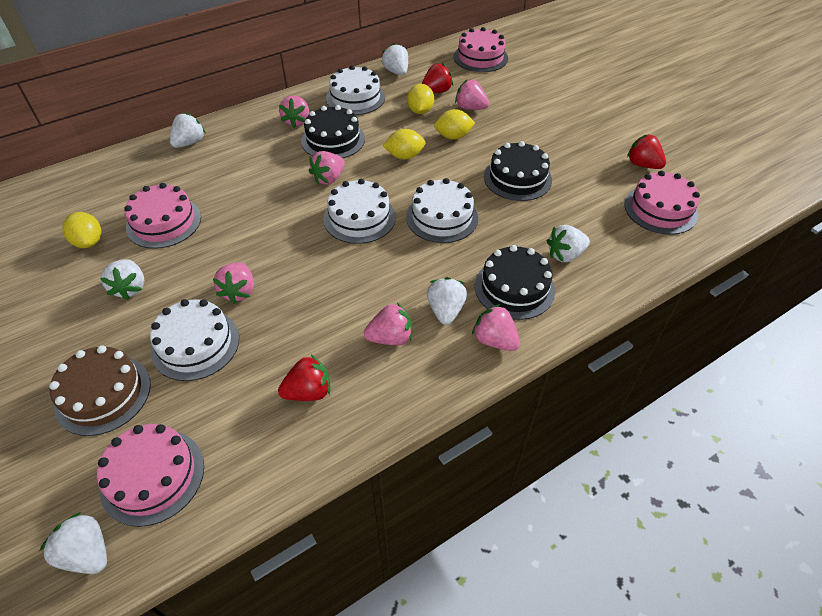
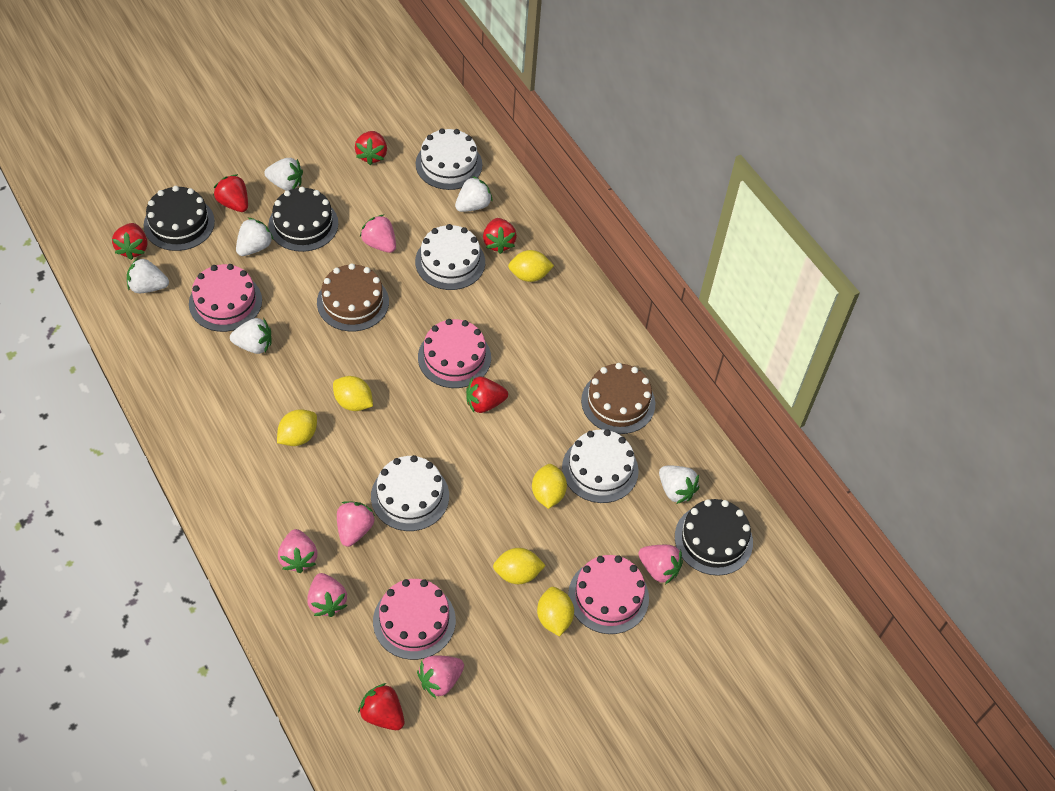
brown cake: [49,345,151,436] = 1 -> [317,263,389,331] [581,363,655,434] = 2
red strawberry: [278,355,330,401] [422,63,453,93] [627,134,666,169] = 3 -> [112,223,147,260] [213,174,248,212] [355,131,387,165] [358,683,405,730] [466,377,508,413] [483,218,517,254] = 6
yellow lemon: [62,212,101,248] [383,129,426,160] [407,84,434,114] [434,109,475,139] = 4 -> [277,409,317,446] [333,376,373,411] [493,548,546,584] [508,250,554,282] [532,464,567,509] [537,587,574,636] = 6

